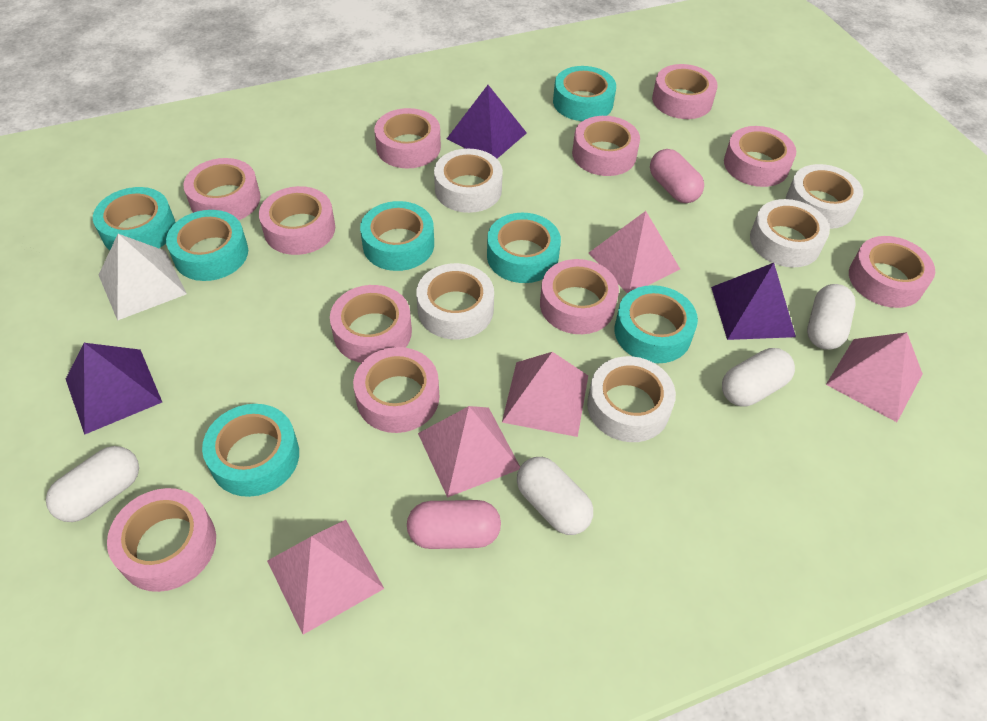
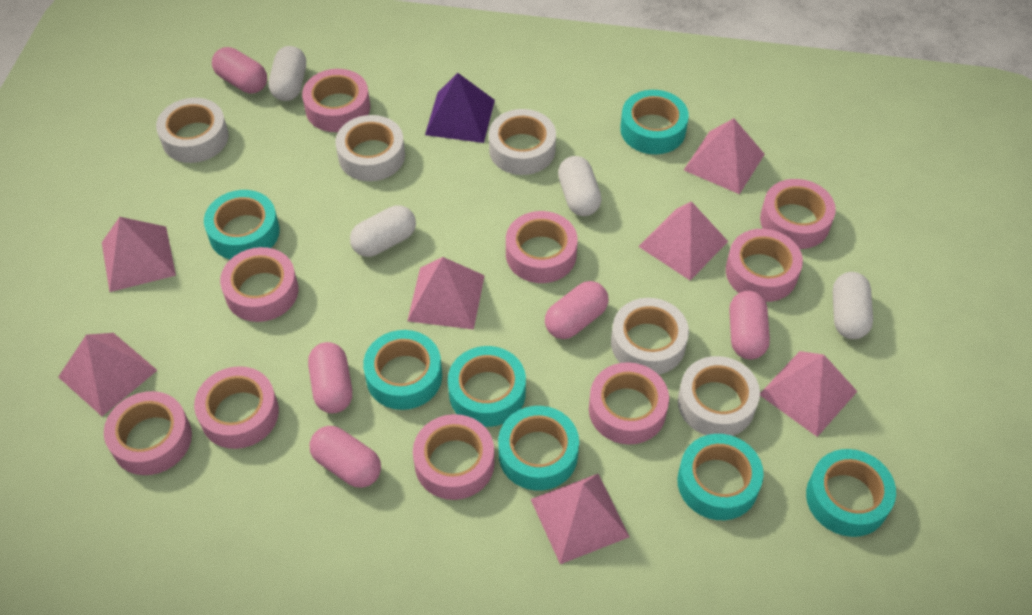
pink capsule: [407,500,501,549] [650,149,704,203] = 2 -> [212,47,267,93] [308,342,352,413] [310,426,381,488] [545,281,608,339] [729,291,770,359] = 5
pink pyramid: [267,520,384,635] [418,406,520,498] [502,352,588,437] [589,211,680,293] [826,332,923,422] = 5 -> [58,333,157,416] [102,217,176,292] [407,257,485,330] [531,474,629,564] [638,201,728,281] [684,118,765,194] [760,351,857,437] = 7
pink tape: [107,488,216,592] [183,158,261,220] [259,186,335,255] [330,285,412,363] [353,347,439,433] [374,108,441,169] [540,259,619,334] [572,116,640,176] [652,64,718,119] [724,126,796,187] [849,236,935,308] = 11 -> [104,391,192,475] [194,366,279,449] [220,247,298,322] [302,69,370,132] [413,414,495,500] [506,211,578,283] [589,362,669,445] [726,229,803,302] [760,179,836,249] = 9
purple pyramid: [66,343,162,435] [447,85,527,158] [711,263,796,340] = 3 -> [425,73,495,143] = 1
white pyramid: [99,234,187,321] = 1 -> none = 0

